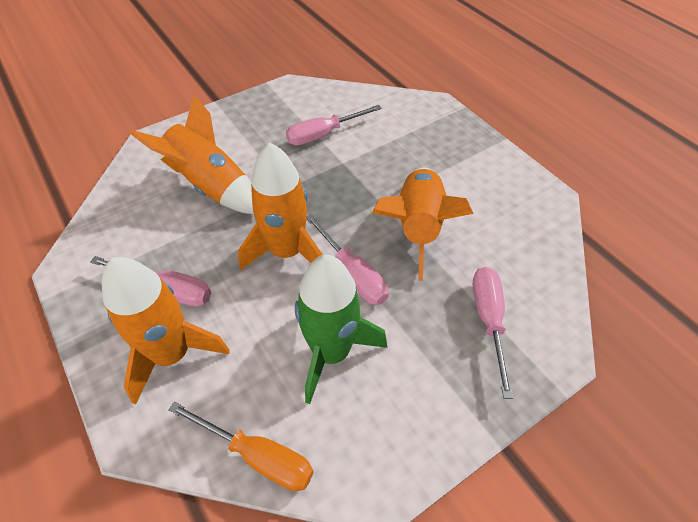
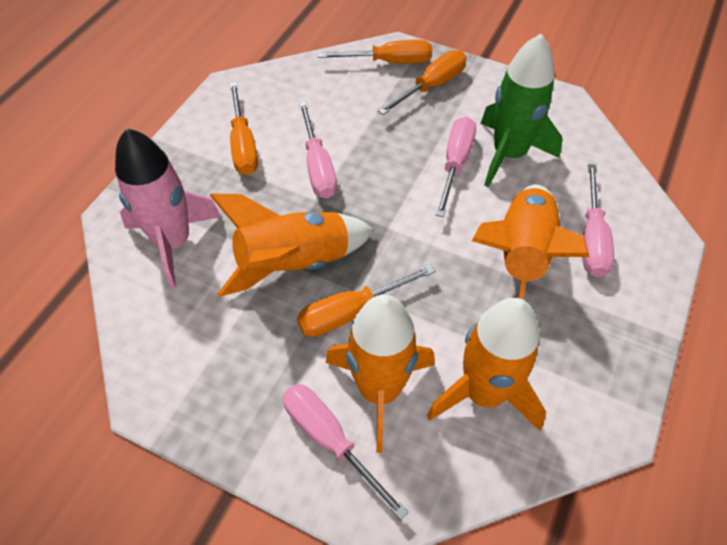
orange screwdriver: [168,402,314,491] = 1 -> [230,82,258,175] [297,265,436,337] [318,40,432,64] [378,50,466,115] = 4
pink rocket: none = 0 -> [115,128,221,289] = 1

